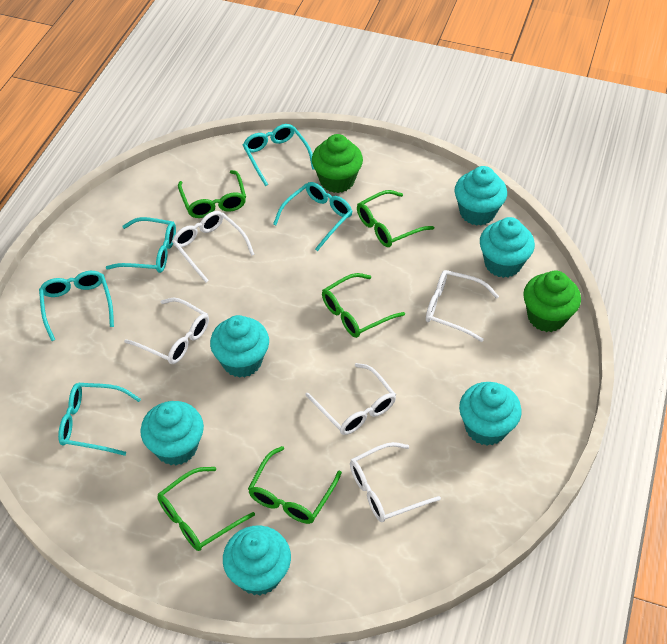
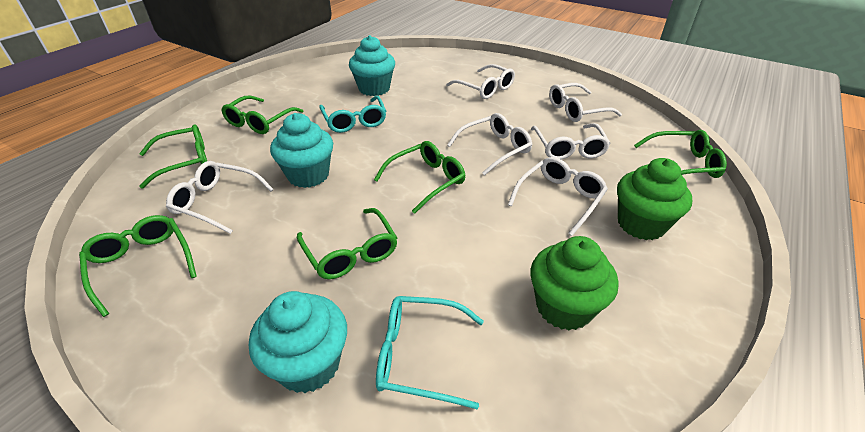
green glasses: [157,467,255,551] [178,170,246,218] [248,446,342,524] [322,273,405,338] [357,190,434,247] = 5 -> [79,215,197,317] [139,124,207,189] [221,96,304,134] [297,208,397,279] [374,141,466,214] [634,130,727,178] = 6
turquoise cupcake: [140,401,204,466] [210,315,269,378] [223,525,291,595] [454,166,507,226] [459,382,522,446] [480,217,535,278] = 6 -> [249,291,347,393] [270,113,333,188] [349,35,395,96] = 3
turquoise glasses: [39,271,114,341] [58,383,141,456] [106,217,176,273] [243,124,314,186] [273,182,353,251] = 5 -> [319,96,386,133] [376,296,484,409] = 2
white glasses: [124,298,209,364] [172,211,255,282] [305,363,396,435] [350,442,441,522] [426,270,499,342] = 5 -> [166,161,274,234] [446,64,515,99] [447,113,533,176] [508,157,608,236] [531,123,611,160] [549,83,622,122] = 6

